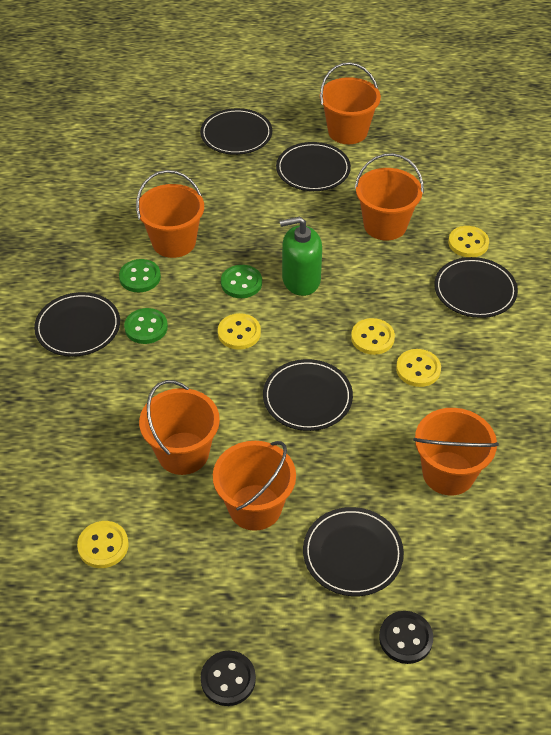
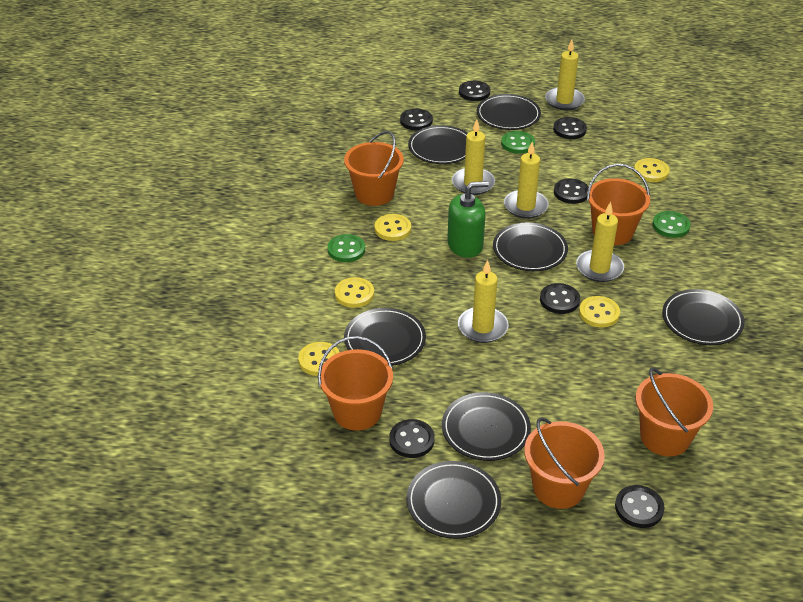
black button: [201,651,256,706] [379,611,433,664] = 2 -> [389,419,435,458] [400,109,433,130] [459,81,490,101] [540,283,580,314] [553,117,587,139] [554,179,589,204] [615,485,665,528] = 7
black plate: [34,292,120,357] [200,108,272,155] [263,359,353,431] [276,142,351,191] [303,507,404,596] [434,257,518,318] = 6 -> [344,308,426,366] [406,461,501,539] [408,125,468,164] [442,392,531,461] [477,94,541,130] [493,223,568,271] [662,289,745,345] = 7
orange bucket: [136,170,204,258] [139,380,220,475] [213,441,296,531] [320,62,381,144] [355,153,424,240] [413,408,499,496] = 6 -> [318,336,393,431] [344,131,404,206] [524,417,605,509] [587,164,650,245] [636,368,713,456] = 5
yellow candle: none = 0 -> [452,119,495,195] [458,260,509,343] [504,142,549,219] [545,40,585,110] [576,202,624,282] = 5

